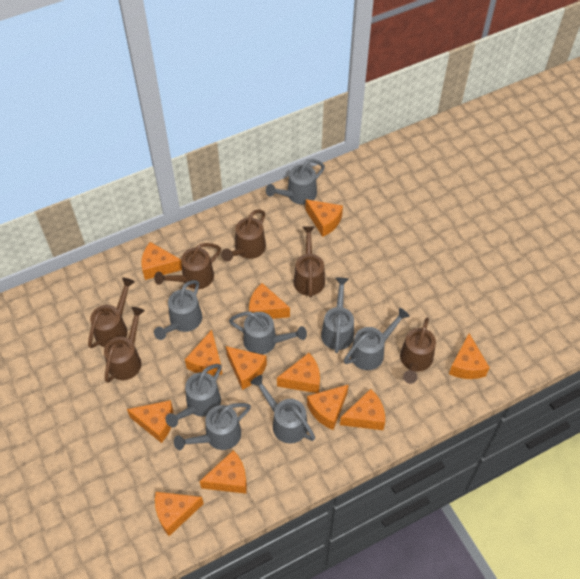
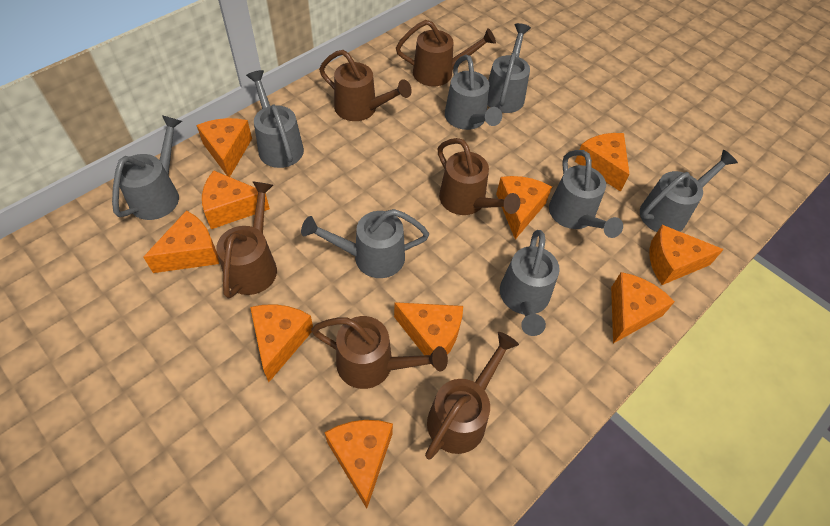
orange cheese: [127,400,173,443] [141,242,182,280] [155,492,204,536] [185,330,222,376] [199,450,247,494] [226,346,267,390] [249,283,290,319] [277,353,320,393] [305,199,343,237] [307,384,349,430] [340,389,385,430] [449,334,490,379] = 12 -> [143,210,219,273] [196,118,252,177] [202,170,270,229] [250,304,313,382] [324,420,393,509] [394,302,463,367] [496,176,552,239] [575,133,630,192] [611,272,675,344] [650,225,724,285] = 10

